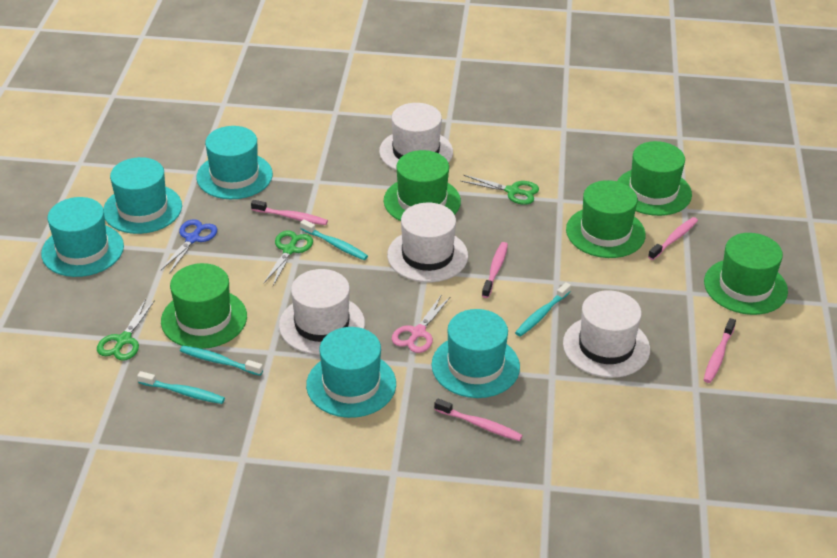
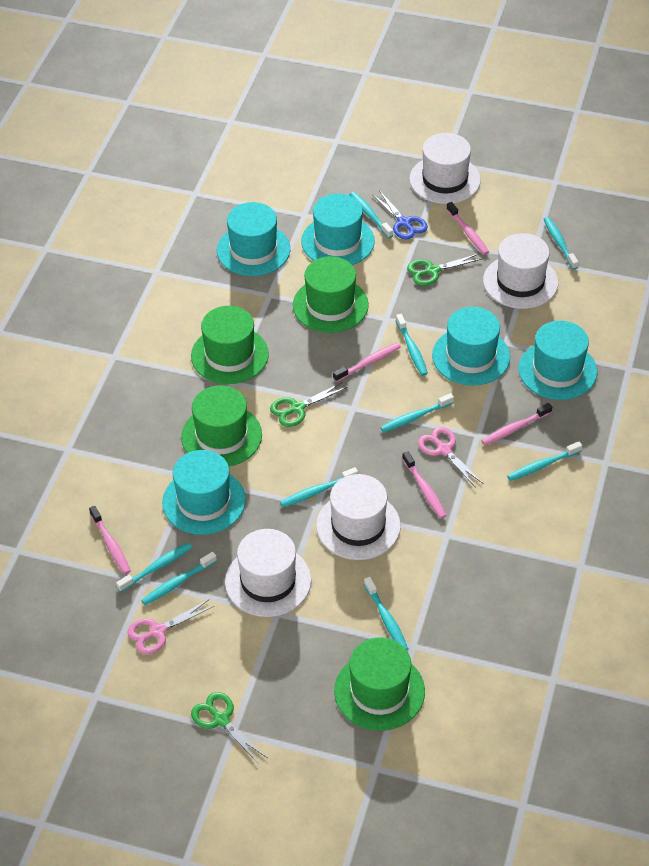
green hat: [161,263,247,349] [384,150,461,221] [566,180,646,258] [617,141,692,216] [704,233,788,315] = 5 -> [181,385,262,467] [191,306,269,384] [293,256,369,333] [334,637,425,731] = 4
pink scissors: [392,294,450,353] = 1 -> [127,600,214,654] [418,427,484,488] = 2
turquoise toothbrush: [137,371,225,404] [180,346,263,376] [300,219,368,260] [515,282,571,337] = 4 -> [116,543,192,592] [141,552,217,605] [280,467,358,507] [349,192,393,238] [364,577,408,650] [380,393,454,432] [396,314,428,376] [507,442,582,481] [544,217,579,270] = 9

